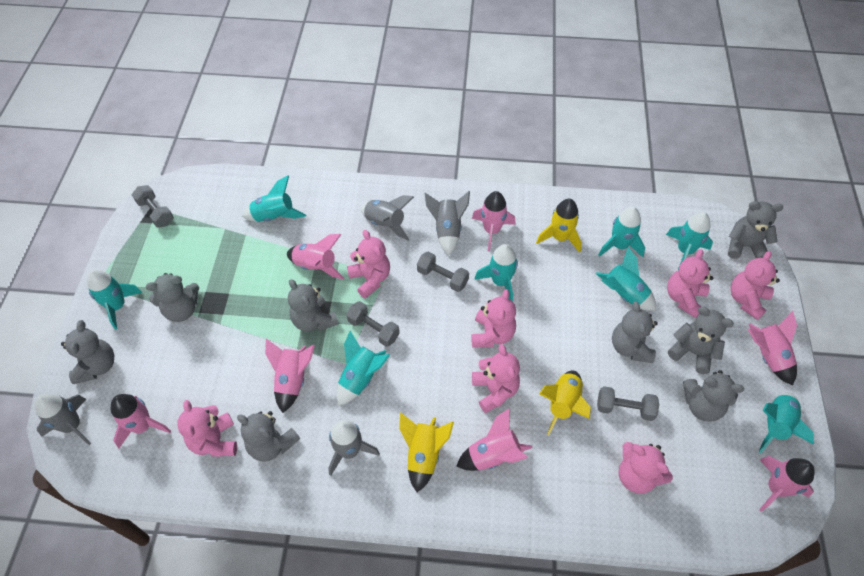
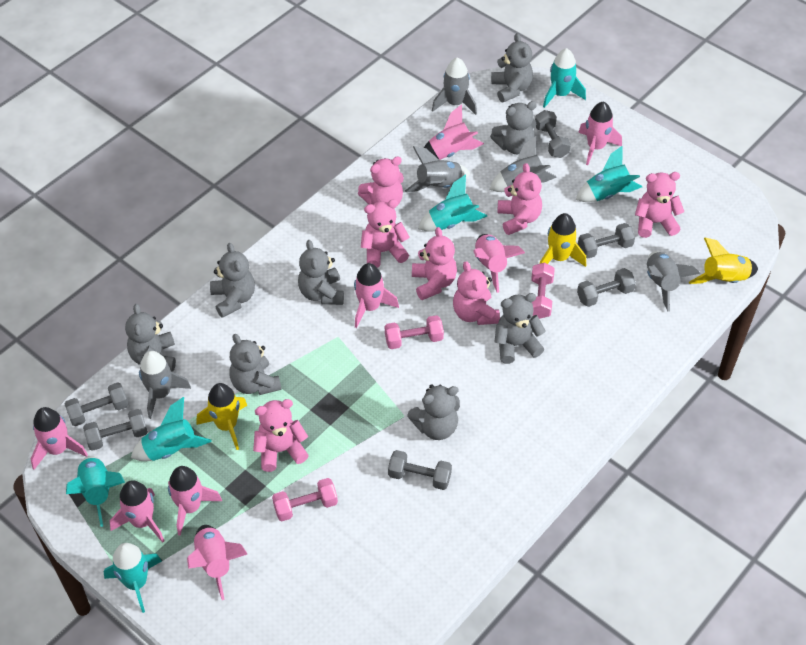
grey dumbbell: [132,185,174,228] [346,301,400,347] [417,251,469,292] [597,386,659,421] = 4 -> [64,382,129,426] [83,409,148,451] [388,450,452,490] [535,110,571,158] [577,268,636,307] [578,223,635,259] = 6
grey rocket: [35,393,91,445] [328,420,380,476] [361,195,414,240] [425,191,470,255] = 4 -> [139,351,191,419] [405,146,470,192] [432,57,477,115] [489,136,557,192] [647,251,700,311] = 5
pink dumbbell: none = 0 -> [272,478,338,521] [385,315,444,349] [531,263,555,319] = 3
pink rocket: [111,394,171,448] [265,338,315,413] [287,234,344,280] [456,408,533,471] [472,191,515,251] [748,311,797,385] [759,456,815,512] = 7 -> [31,407,88,470] [110,480,165,543] [168,466,222,536] [187,525,247,600] [354,263,399,328] [424,104,484,160] [473,234,525,293] [578,101,622,165] = 8
turquoise rocket: [87,269,142,330] [242,175,306,222] [336,331,390,406] [474,244,518,302] [596,247,656,311] [598,207,645,257] [666,212,713,270] [759,393,814,454] = 8 -> [66,456,125,527] [104,543,162,613] [131,397,212,461] [418,174,487,232] [543,48,586,108] [576,146,642,202] = 6

